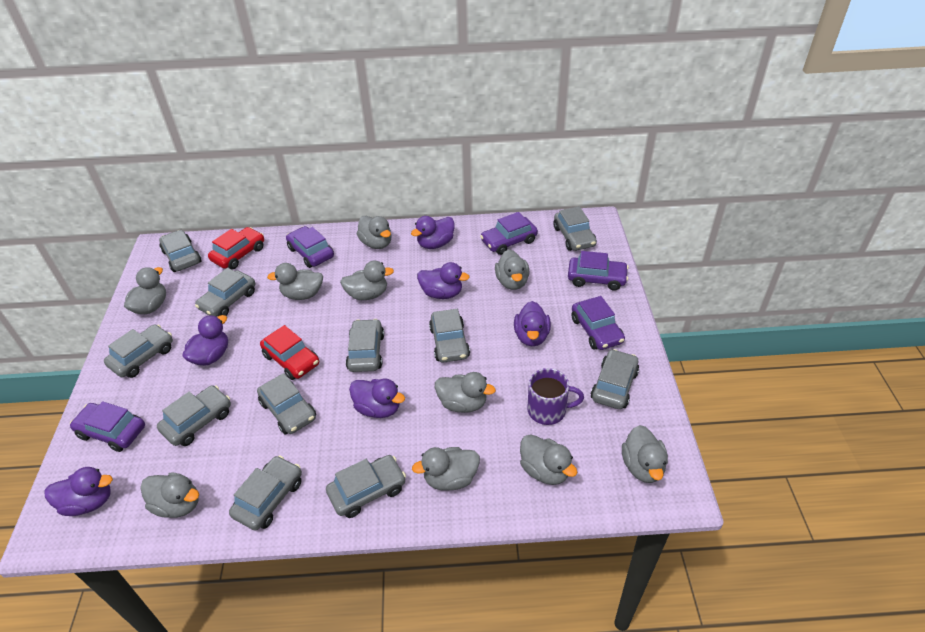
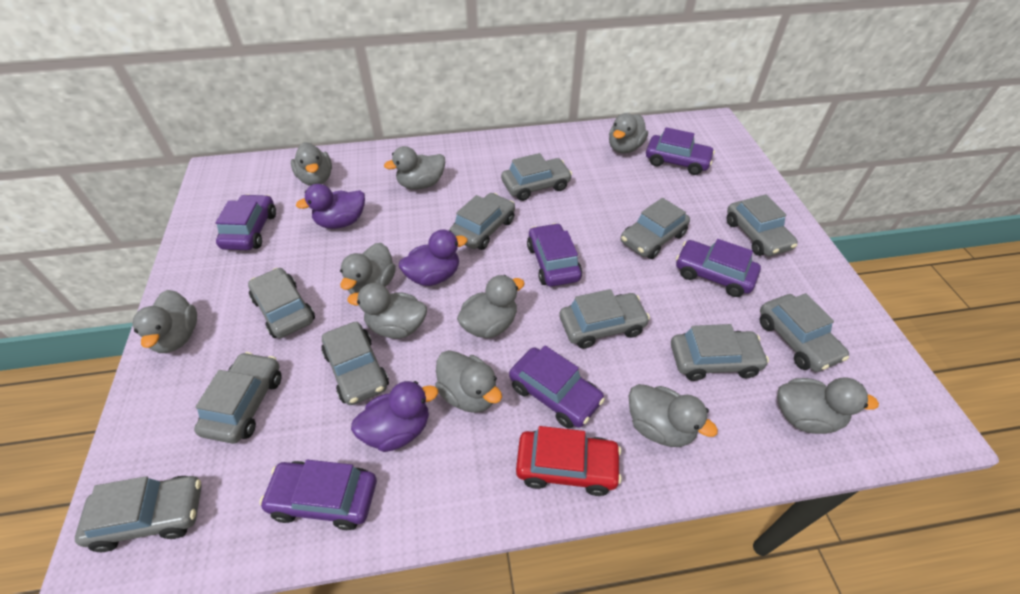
purple car: [70,401,145,452] [286,226,334,268] [480,212,538,255] [568,251,629,291] [572,296,625,350] = 5 -> [215,194,276,250] [260,460,377,530] [509,346,605,429] [527,223,582,287] [646,127,715,175] [676,239,761,297] = 6
purple duck: [44,467,113,516] [182,315,228,366] [349,379,405,418] [411,216,454,249] [417,262,470,299] [514,301,551,346] = 6 -> [296,184,365,229] [351,381,438,452] [399,230,467,286] = 3
purple mug: [527,368,584,425] = 1 -> none = 0
red car: [208,227,264,269] [260,325,319,380] = 2 -> [516,426,622,496] = 1

